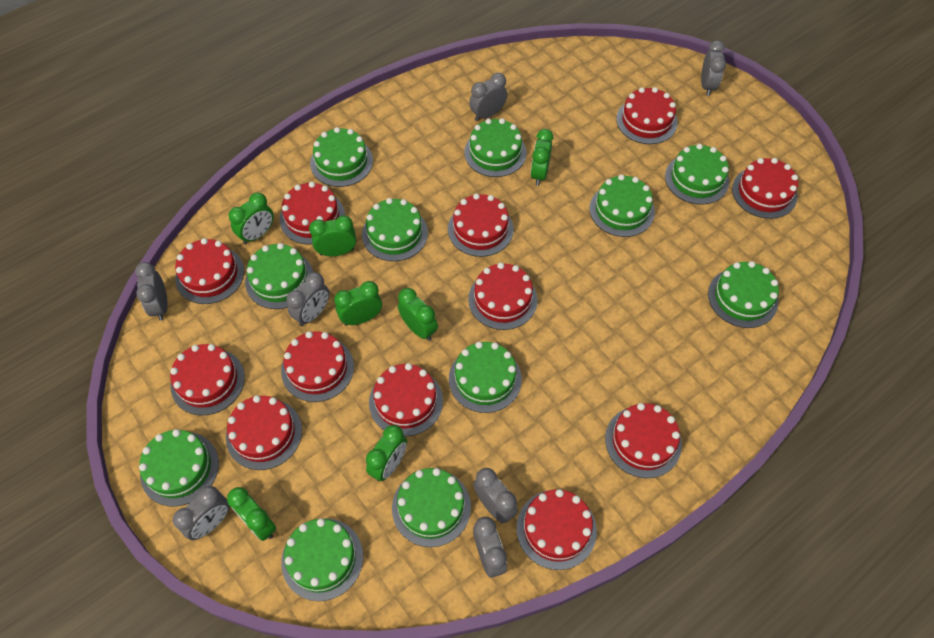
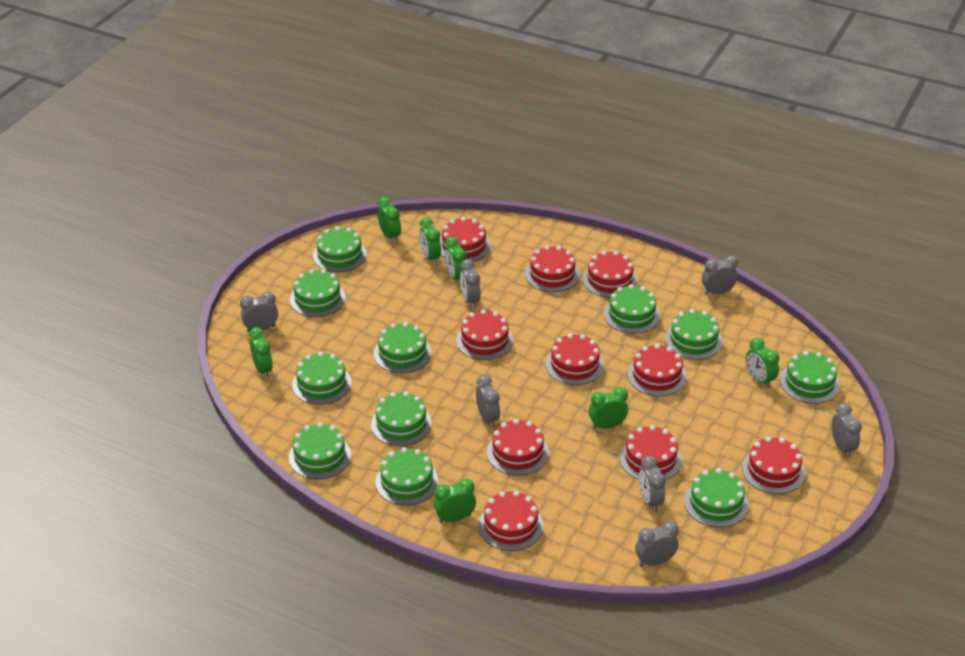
red cake: [170,344,245,415] [175,238,244,304] [226,395,302,470] [280,182,345,245] [281,331,354,402] [369,363,443,436] [448,193,513,257] [468,262,538,330] [517,489,597,570] [605,403,682,478] [616,87,677,144] [732,158,798,219] = 12 -> [440,217,491,262] [456,309,513,360] [478,491,543,551] [487,419,549,476] [525,245,580,292] [546,333,604,385] [583,251,637,298] [619,425,682,480] [628,344,686,396] [742,437,805,494] = 10

